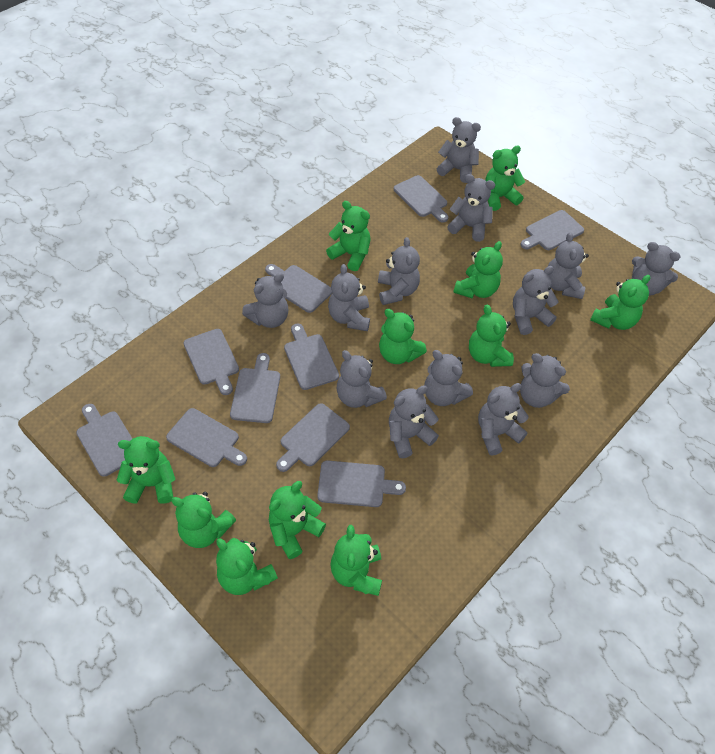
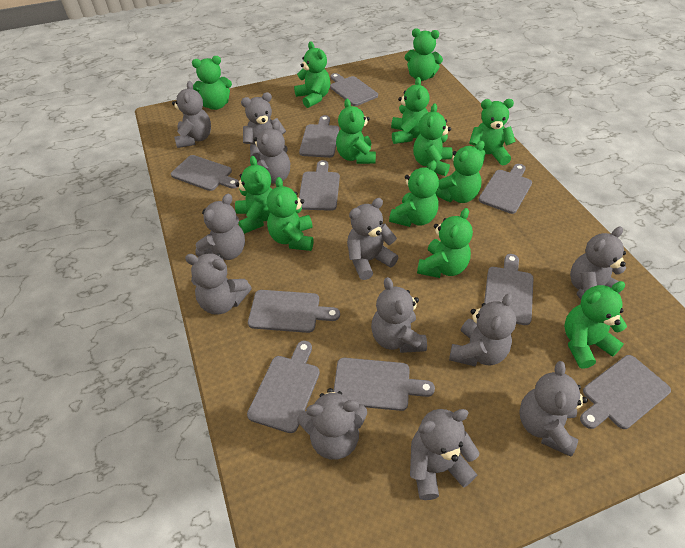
green teddy bear: [117,436,175,504] [171,492,236,548] [216,538,278,595] [269,481,326,559] [326,201,370,271] [331,525,382,596] [379,309,427,364] [453,241,503,298] [469,305,514,367] [485,146,525,211] [590,275,650,330] = 11 -> [192,56,232,110] [235,156,273,234] [267,177,313,251] [294,41,330,108] [336,99,376,164] [389,160,439,227] [391,77,429,144] [405,28,443,81] [413,103,452,176] [417,208,473,278] [436,141,485,203] [469,99,516,165] [564,281,627,369] = 13
grey teddy bear: [242,273,289,328] [328,264,370,331] [337,350,387,408] [378,237,420,305] [389,385,439,458] [424,350,473,406] [437,117,481,183] [447,174,495,242] [478,383,529,456] [513,266,559,335] [520,353,570,408] [547,232,589,299] [632,242,681,296] = 13 -> [172,81,211,148] [185,253,252,315] [195,194,245,260] [241,92,288,162] [254,121,290,184] [297,388,367,460] [347,198,399,280] [371,277,427,353] [410,409,479,500] [449,293,516,367] [519,361,588,457] [570,227,626,299] = 12

